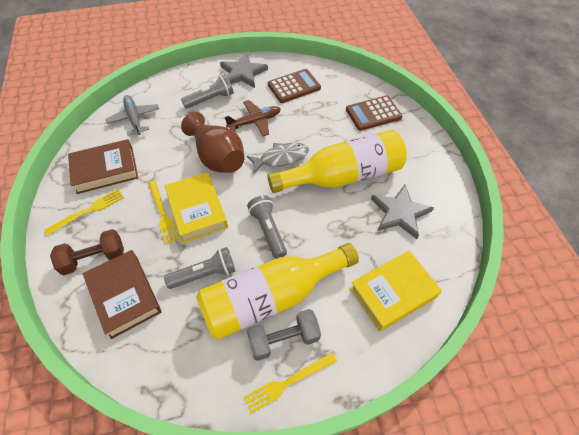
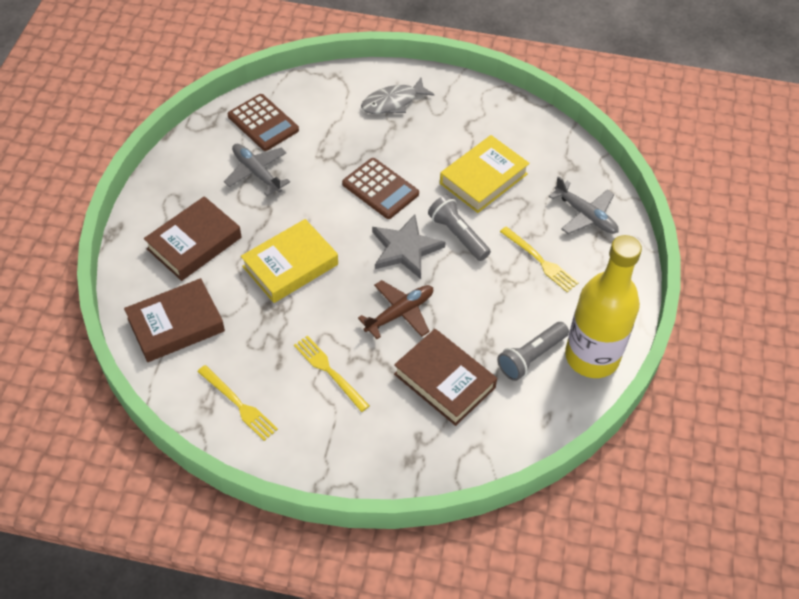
brown book: [68,139,138,194] [83,250,162,339] = 2 -> [124,278,225,362] [144,196,242,281] [394,329,497,426] = 3
brown dumbbell: [50,229,124,275] = 1 -> none = 0
brown vase: [181,112,244,173] = 1 -> none = 0
grey dumbbell: [247,309,321,361] = 1 -> none = 0
grey flashlight: [164,247,236,289] [181,75,234,109] [247,195,287,259] = 3 -> [428,195,491,261] [497,322,569,381] = 2
grey plane: [106,95,159,136] = 1 -> [224,144,290,196] [549,176,618,234] = 2
grey star: [220,53,268,88] [371,185,434,239] = 2 -> [372,214,446,279] = 1
yellow bottle: [196,243,359,340] [267,130,407,193] = 2 -> [565,235,642,378] = 1

